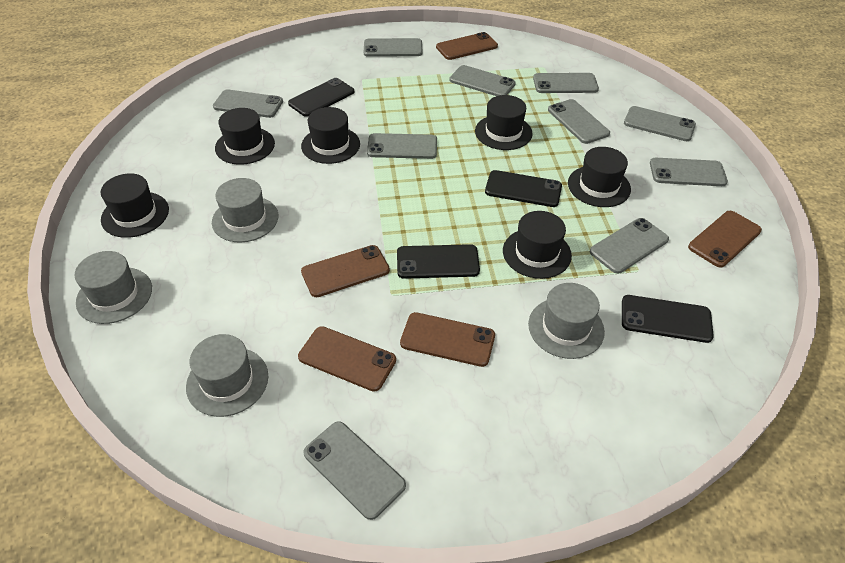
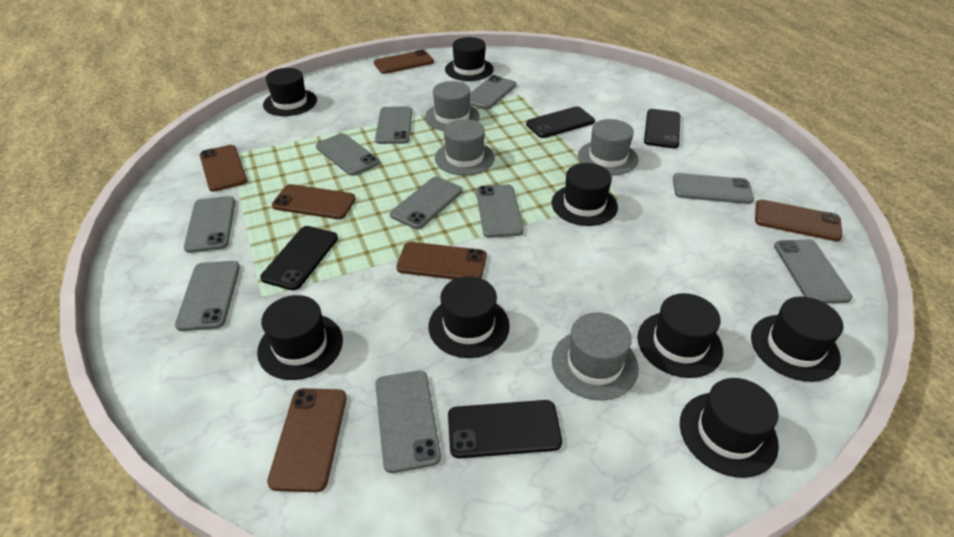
black hat: [101,173,169,238] [215,108,275,165] [301,107,360,164] [475,95,533,150] [503,211,572,279] [568,147,631,207] = 6 -> [257,295,343,380] [263,68,317,116] [429,276,510,358] [445,37,494,81] [552,163,618,226] [637,293,723,378] [680,378,779,478] [751,297,843,382] = 8
brown phone: [298,326,396,392] [301,245,390,297] [400,312,495,367] [436,32,498,60] [688,211,762,268] = 5 -> [200,145,248,192] [267,388,347,492] [272,184,356,219] [374,50,434,74] [396,242,487,279] [755,200,843,241] = 6

